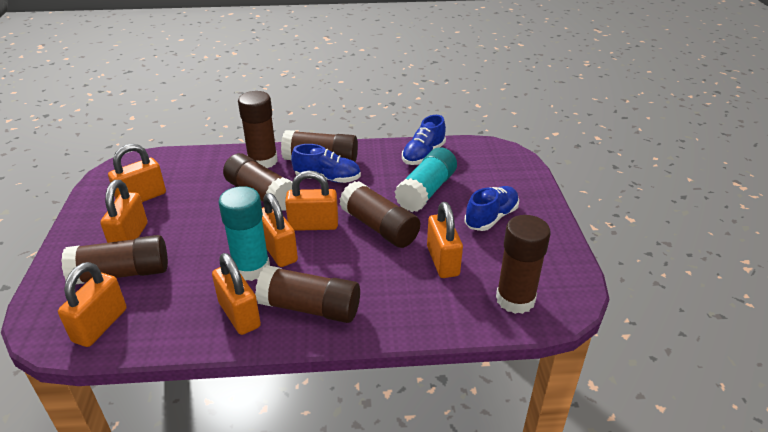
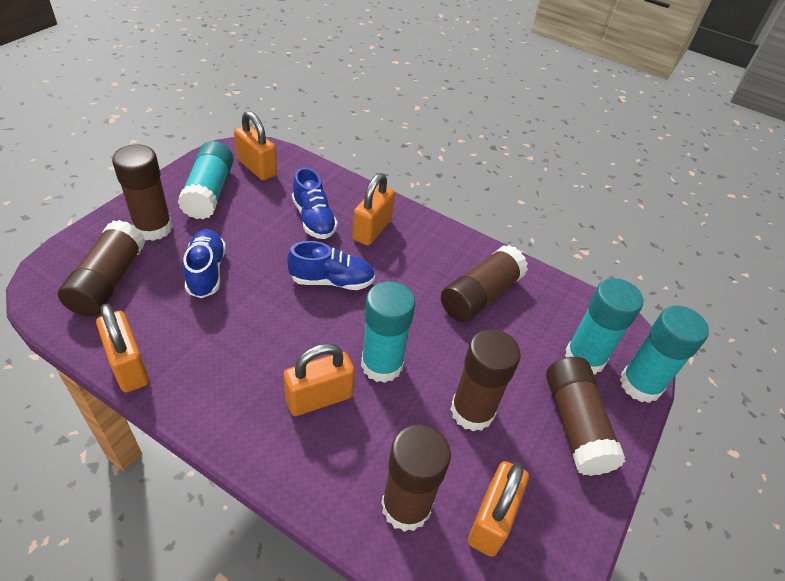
brown glue stick: [61,235,168,284] [223,153,293,211] [238,91,278,168] [255,265,360,323] [281,130,358,162] [339,181,420,248] [496,215,551,314] = 7 -> [58,220,145,317] [112,144,173,241] [381,425,451,532] [441,245,528,322] [450,329,521,432] [546,357,626,476] = 6
orange padlock: [58,262,127,347] [100,180,148,243] [108,144,166,202] [212,253,261,335] [262,193,298,267] [285,171,338,231] [427,202,463,278] = 7 -> [96,304,149,393] [234,111,277,180] [283,343,355,416] [352,173,395,246] [468,461,529,557] = 5
turquoise glue stick: [218,186,270,281] [394,147,457,212] = 2 -> [178,141,234,220] [361,281,415,383] [565,278,643,375] [620,305,709,403] = 4

